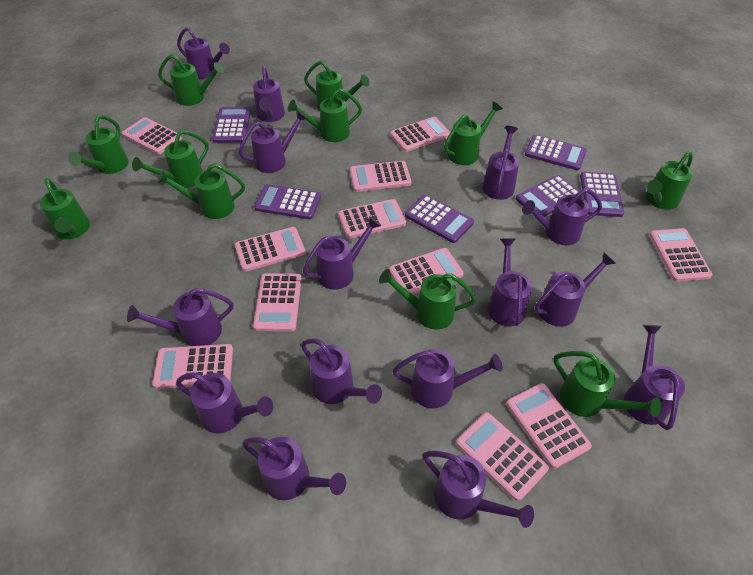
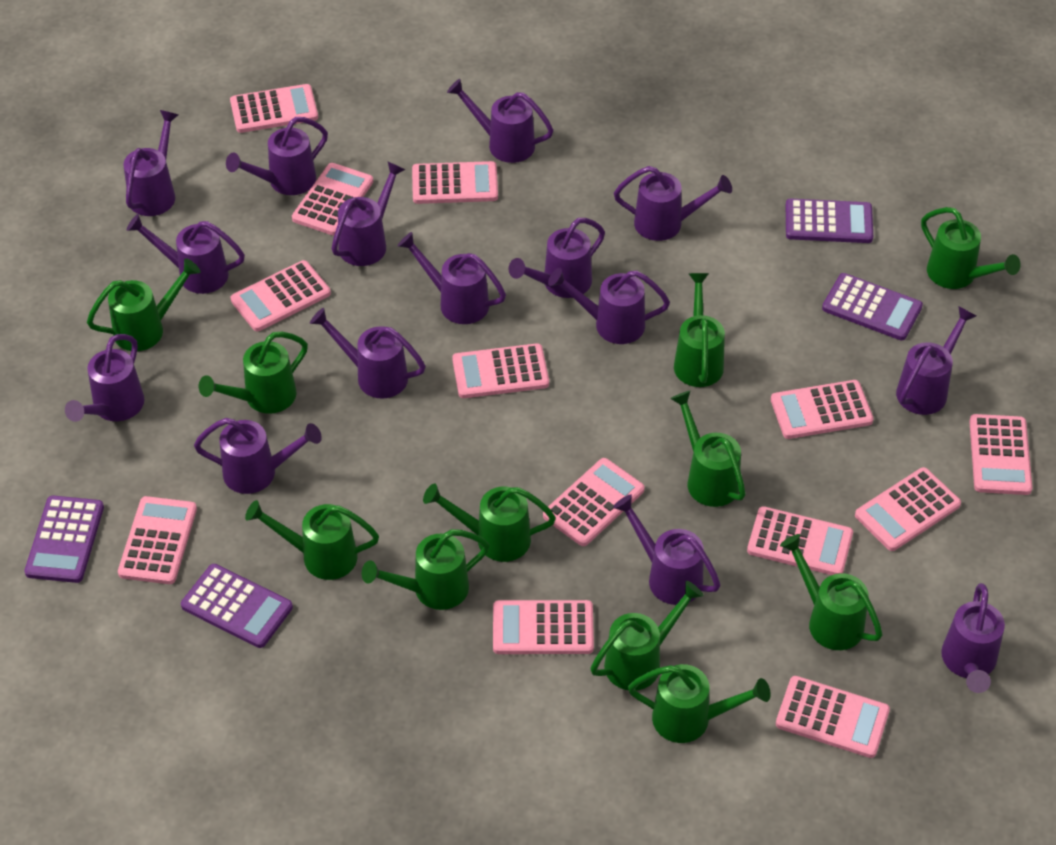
pink calculator: [122,117,182,155] [152,344,233,389] [235,227,306,272] [253,273,302,332] [338,199,406,239] [350,161,411,192] [389,248,464,295] [390,117,450,152] [456,412,549,501] [507,383,592,469] [650,228,713,282] = 11 -> [118,496,197,584] [230,84,318,133] [231,260,331,331] [292,163,373,236] [412,161,498,204] [452,343,549,398] [493,600,594,654] [543,458,645,546] [747,506,853,575] [771,380,874,439] [776,676,890,758] [855,467,961,551] [969,414,1032,495] = 13
purple calculator: [212,107,251,143] [254,184,321,219] [405,195,474,243] [516,175,582,217] [525,135,587,170] [580,172,624,217] = 6 -> [24,496,104,583] [181,564,293,648] [786,199,873,243] [822,273,923,340] = 4

